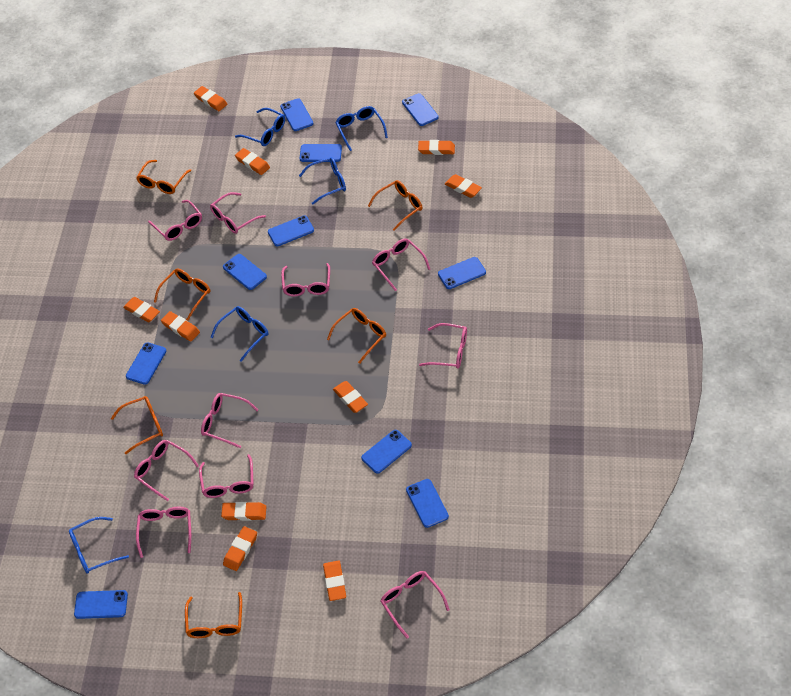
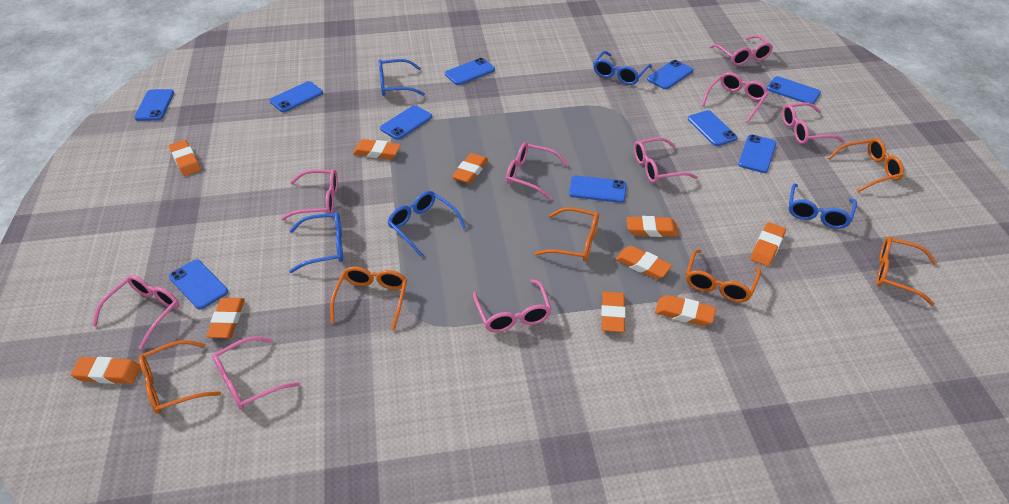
pink glasses: [134,440,199,501] [136,507,191,558] [148,200,202,241] [199,454,254,498] [201,393,258,448] [210,192,266,234] [281,263,330,296] [372,238,430,291] [380,571,450,639] [419,323,467,369] = 10 -> [92,275,179,350] [212,336,300,410] [281,169,338,220] [473,279,551,333] [506,142,569,199] [634,137,698,183] [702,72,769,123] [710,35,773,66] [782,103,845,144] = 9

